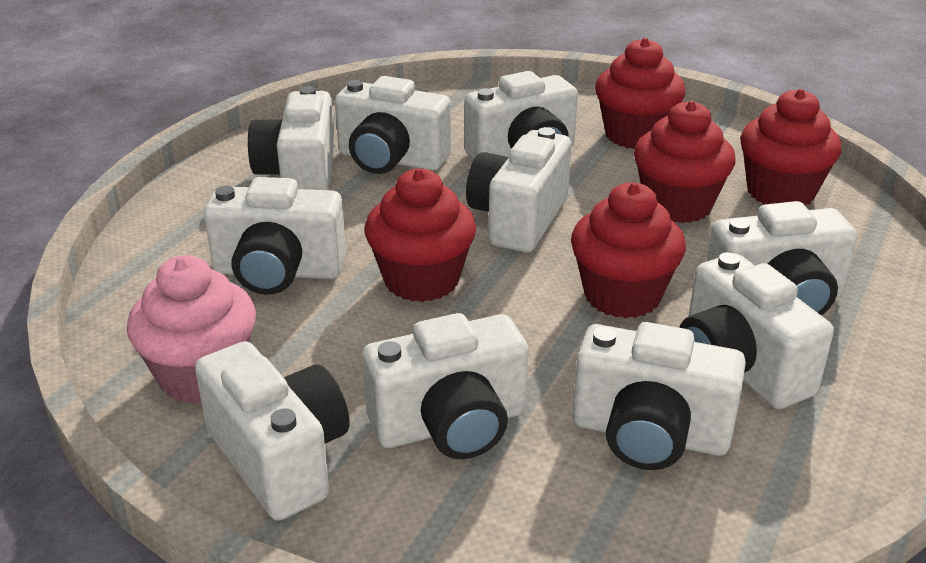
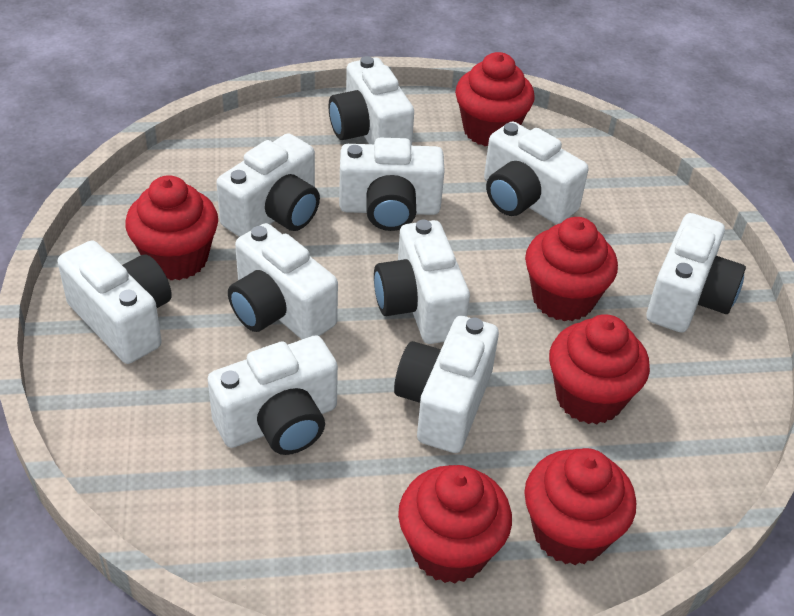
pink cupcake: [127,255,256,404] = 1 -> none = 0
red cupcake: [364,168,476,302] [571,182,686,318] [595,38,686,149] [634,100,736,223] [740,89,842,205] = 5 -> [125,175,218,280] [398,465,512,584] [455,52,535,146] [524,448,636,565] [525,217,618,321] [549,314,650,424] = 6

